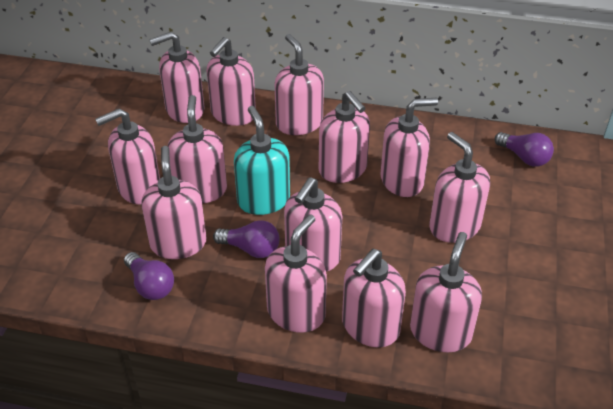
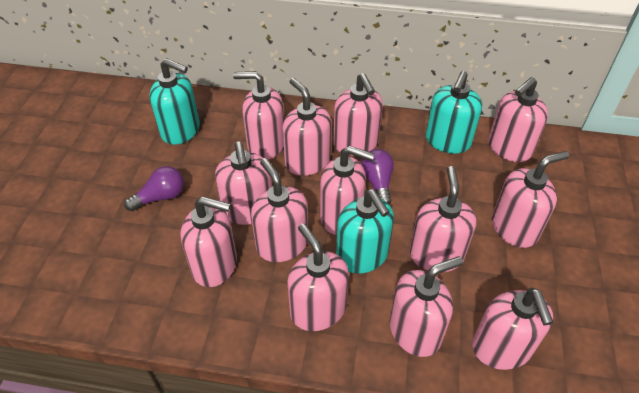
purple light bulb: [124,252,174,300] [213,220,279,258] [495,132,554,167] = 3 -> [124,166,184,211] [361,149,394,205] = 2
turquoise soap dispenser: [234,106,290,215] = 1 -> [149,58,200,145] [336,189,394,274] [426,71,482,154] = 3

